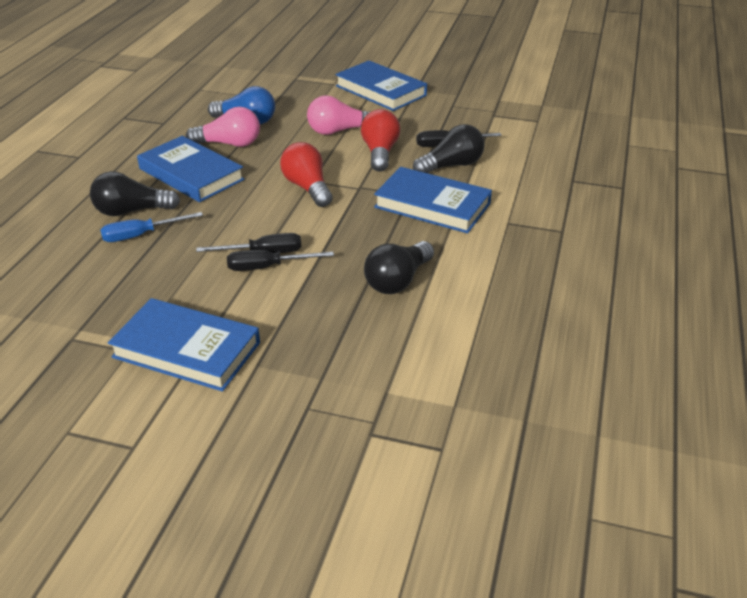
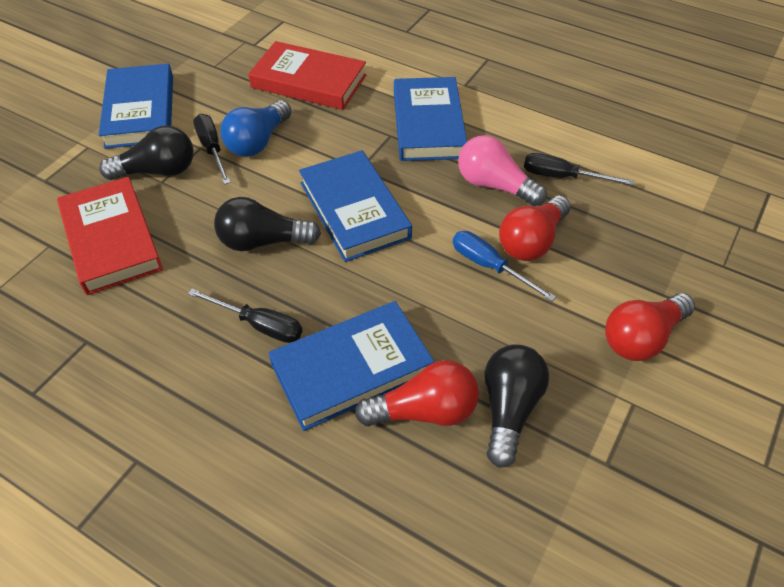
pink light bulb: [186,107,260,147] [307,95,370,135] = 2 -> [458,135,547,206] = 1
red book: none = 0 -> [57,177,163,295] [248,41,366,110] = 2
red light bulb: [280,142,333,207] [361,109,400,172] = 2 -> [355,360,479,426] [499,196,571,261] [605,293,695,361] = 3

